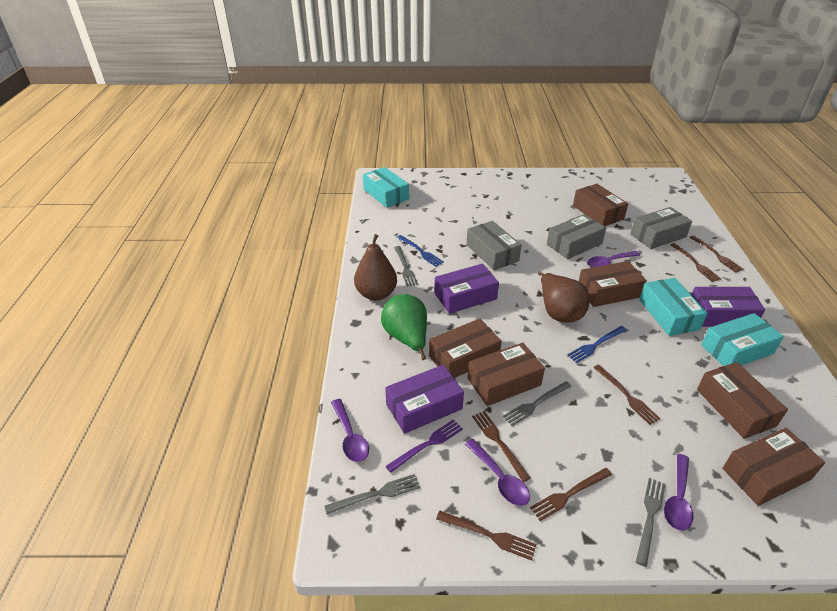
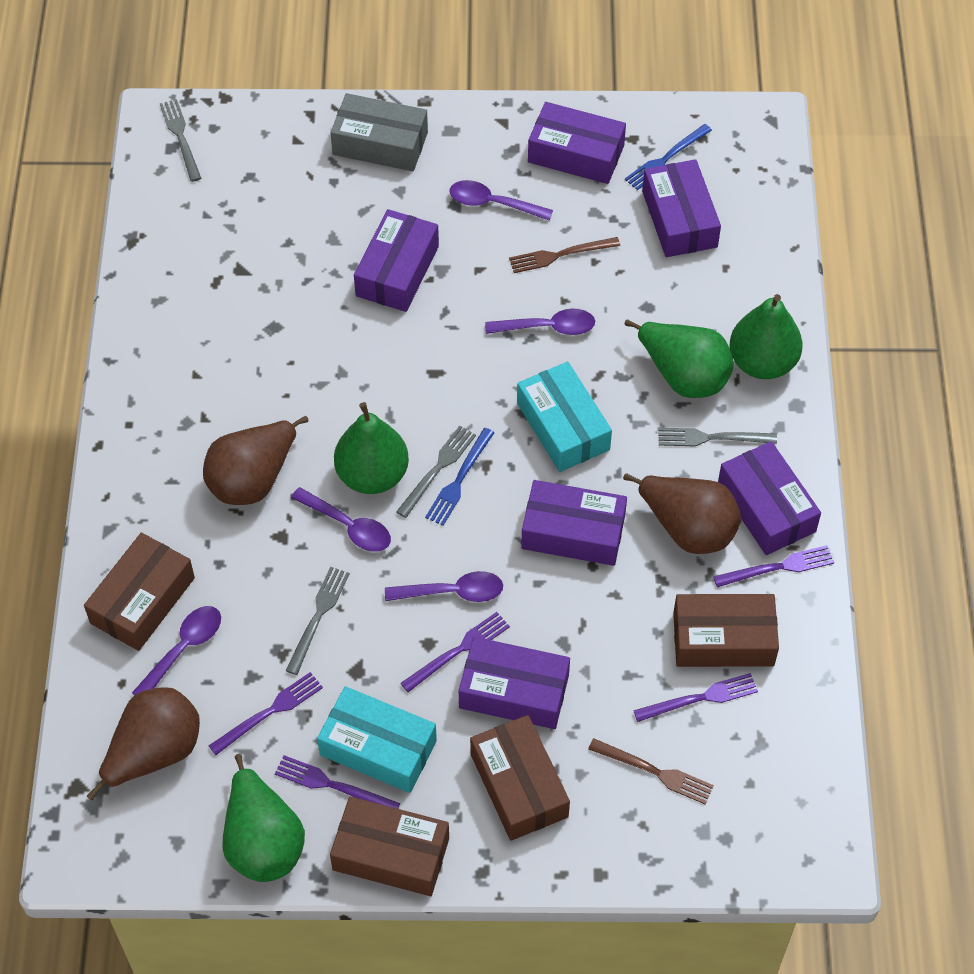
brown box: [429,319,502,378] [468,342,545,406] [573,184,628,226] [579,261,647,307] [697,362,788,439] [722,428,825,506] = 6 -> [84,532,195,651] [330,797,449,896] [470,715,570,841] [673,594,779,667] = 4
brown fork: [436,511,537,560] [472,411,531,482] [530,468,612,521] [593,365,661,425] [670,243,721,282] [689,236,744,273] = 6 -> [509,237,620,273] [588,738,714,804] = 2
brown pear: [354,234,397,301] [538,272,590,322] = 2 -> [87,687,200,801] [203,416,308,505] [623,473,741,554] = 3
green pear: [381,294,427,360] = 1 -> [223,754,305,882] [334,402,409,494] [625,320,734,398] [730,294,803,379] = 4
grey box: [466,221,522,270] [547,214,606,259] [630,207,692,249] = 3 -> [330,93,428,171] = 1
purple box: [385,365,464,434] [435,264,499,314] [692,287,765,327] = 3 -> [354,209,439,312] [459,637,570,729] [521,480,627,566] [528,102,626,184] [642,159,721,257] [718,441,821,555] = 6
purple fork: [385,419,463,473] = 1 -> [209,672,323,755] [275,755,400,809] [400,612,510,692] [633,673,758,722] [713,545,834,587] = 5
purple spoon: [331,399,369,462] [465,439,530,506] [587,251,640,268] [664,454,694,531] = 4 -> [132,606,221,695] [291,487,391,552] [385,571,503,602] [450,180,553,221] [485,308,595,335] = 5
turquoise box: [363,167,409,208] [639,278,708,336] [701,313,784,366] = 3 -> [317,686,437,793] [517,362,612,472] = 2

